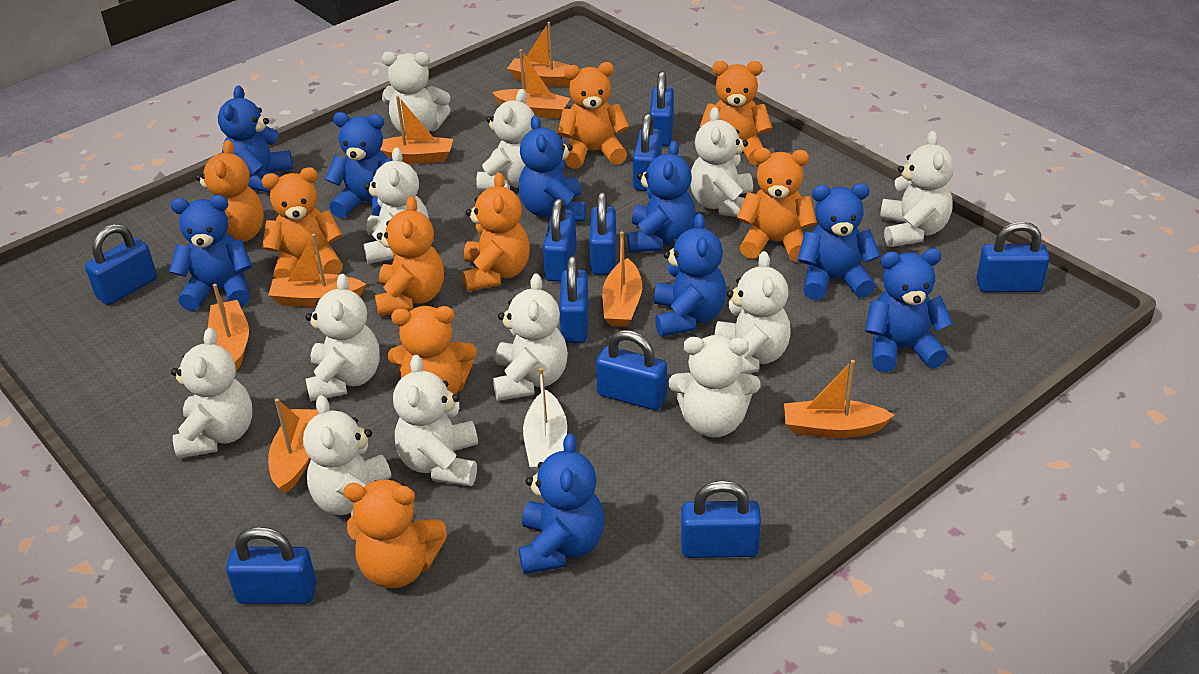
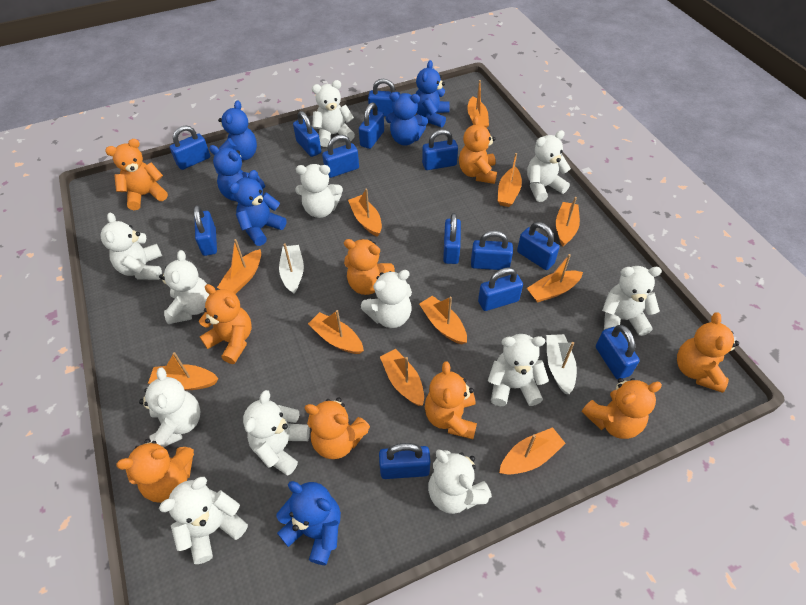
blue padlock: [85,224,157,305] [226,527,317,604] [543,199,577,282] [559,256,589,343] [589,192,617,275] [596,330,667,410] [633,114,662,191] [649,71,674,146] [681,480,761,558] [976,222,1050,292] = 10 -> [170,126,210,170] [194,205,217,256] [293,111,321,157] [322,135,359,178] [359,103,384,149] [368,79,400,117] [379,443,430,479] [422,130,458,170] [443,213,461,264] [471,230,513,270] [478,267,523,311] [517,222,560,270] [596,325,640,380] = 13
blue teddy bear: [169,195,252,311] [218,86,293,193] [325,112,393,218] [519,115,586,222] [519,433,604,574] [627,141,696,253] [654,213,726,337] [798,183,881,300] [865,248,953,372] = 9 -> [209,145,265,201] [218,100,257,160] [230,170,287,246] [277,481,341,565] [386,92,428,145] [416,60,450,127] = 6
orange boat: [208,284,249,371] [268,234,366,307] [268,398,319,494] [380,96,453,164] [492,49,571,119] [507,22,571,87] [602,232,642,327] [784,360,894,438] = 8 -> [148,352,219,390] [217,239,261,294] [308,310,364,354] [348,189,382,237] [380,349,424,406] [419,295,467,345] [467,80,489,128] [498,153,522,207] [499,427,566,474] [527,254,583,303] [556,197,580,246] = 11
white boat: [523,368,567,473] = 1 -> [279,243,304,294] [546,334,577,394] = 2

